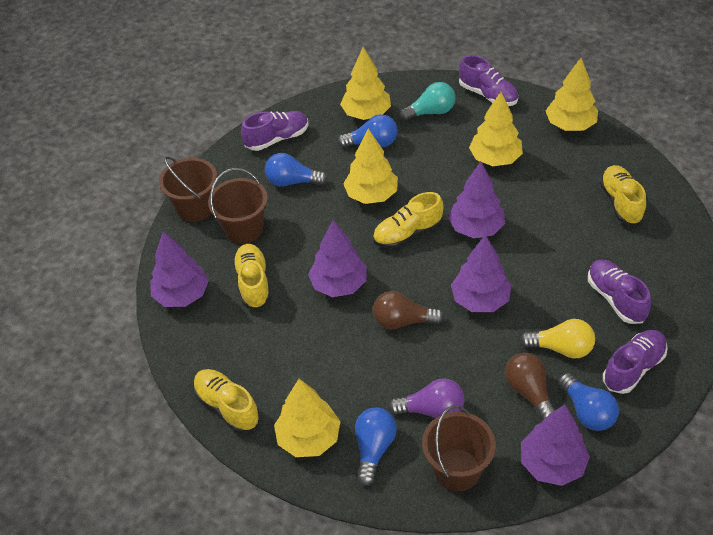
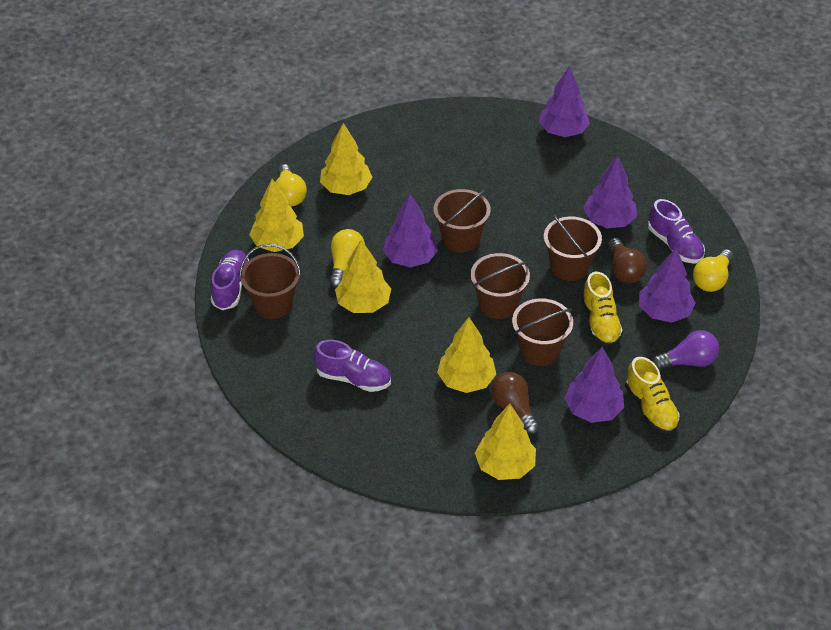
blue light bulb: [265,153,328,187] [337,114,398,148] [355,408,397,486] [558,373,619,431] = 4 -> none = 0
brown bucket: [159,156,217,222] [208,168,268,244] [422,405,496,491] = 3 -> [239,244,301,319] [433,189,491,253] [470,253,530,319] [512,298,573,366] [544,214,602,281] = 5
purple shoe: [241,111,308,151] [459,55,518,106] [588,260,651,324] [603,330,668,394] = 4 -> [211,250,249,310] [314,340,391,392] [648,199,705,264] = 3
turquoise light bulb: [399,82,455,121] = 1 -> none = 0
yellow light bulb: [520,319,595,359] = 1 -> [275,164,307,207] [329,229,365,288] [693,249,734,292] = 3
yellow shoe: [193,369,260,433] [233,244,271,309] [373,192,444,249] [600,165,646,226] = 4 -> [581,272,623,347] [625,357,680,434] = 2

